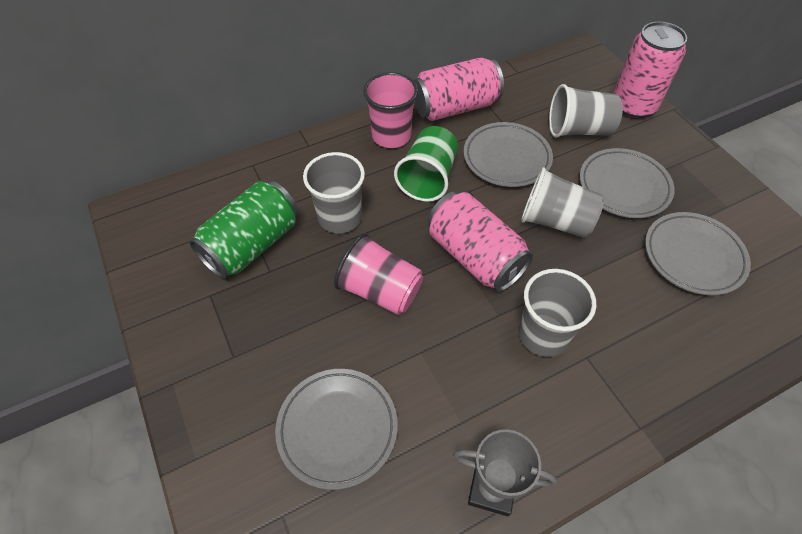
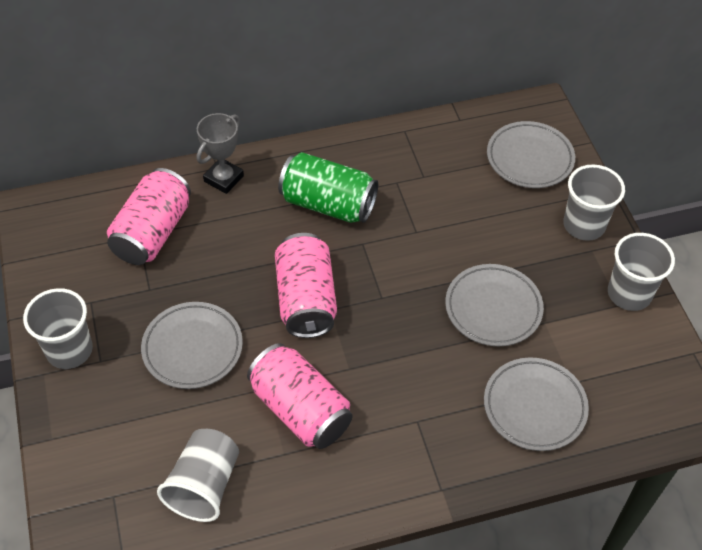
green cup: [394,126,458,202] = 1 -> none = 0
pink cup: [334,233,423,315] [363,72,418,148] = 2 -> none = 0

